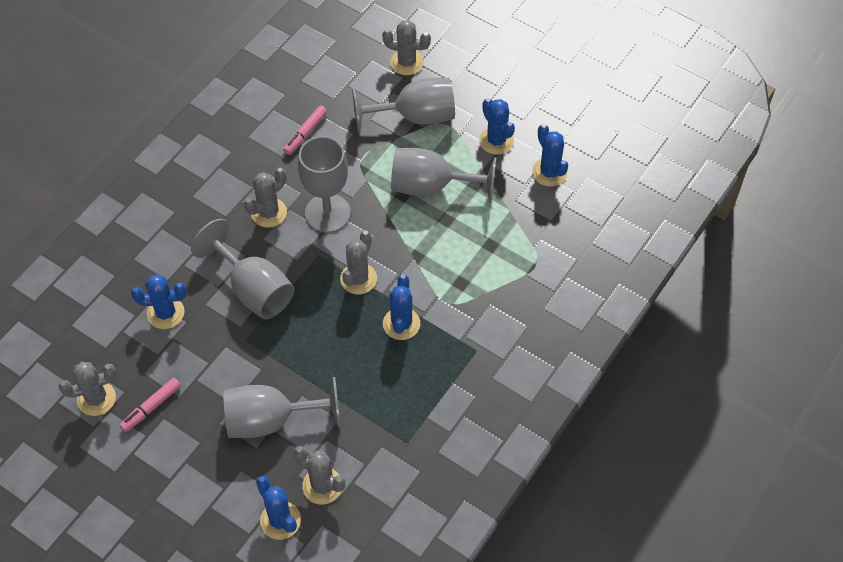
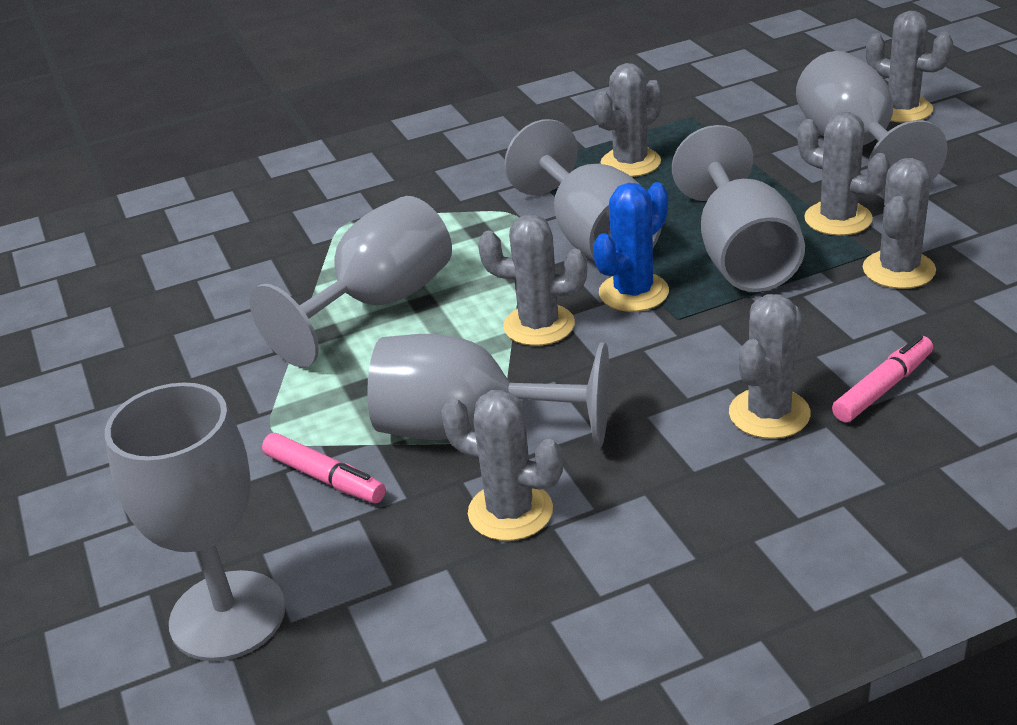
blue cactus: [131,274,187,329] [256,476,301,540] [383,274,420,340] [479,98,515,155] [532,124,568,187] = 5 -> [593,182,669,312] = 1
grey cactus: [58,362,116,416] [244,168,287,228] [294,446,345,505] [340,230,377,294] [382,20,431,75] = 5 -> [441,390,563,541] [478,214,587,346] [593,63,663,177] [729,294,811,439] [797,112,890,236] [863,158,936,289] [866,11,953,123] = 7
grey goblet: [191,219,294,319] [224,377,340,438] [298,136,351,233] [352,78,455,133] [391,148,497,203] = 5 -> [105,382,286,661] [250,196,452,367] [367,334,609,447] [504,119,662,261] [672,125,805,292] [796,51,948,196] = 6

